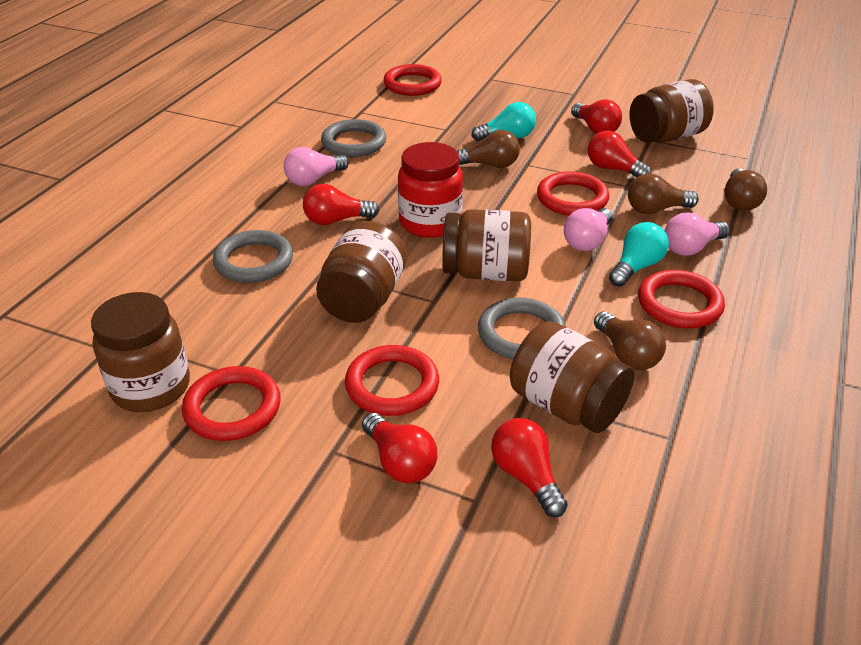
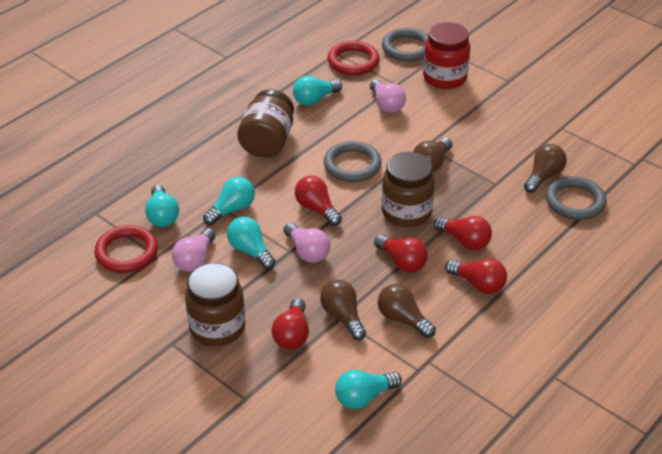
brown jar: [91,292,190,412] [316,221,407,323] [442,209,531,281] [510,321,634,433] [629,79,714,143] = 5 -> [185,263,245,346] [237,89,294,158] [382,152,435,227] = 3
red ring: [182,366,281,441] [345,345,439,416] [383,64,442,96] [537,171,609,216] [638,270,725,329] = 5 -> [94,225,158,273] [327,41,380,75] = 2
turquoise light bulb: [471,102,536,141] [609,222,669,287] = 2 -> [145,185,179,227] [203,177,255,225] [227,217,276,269] [293,76,342,106] [335,370,402,409] = 5

